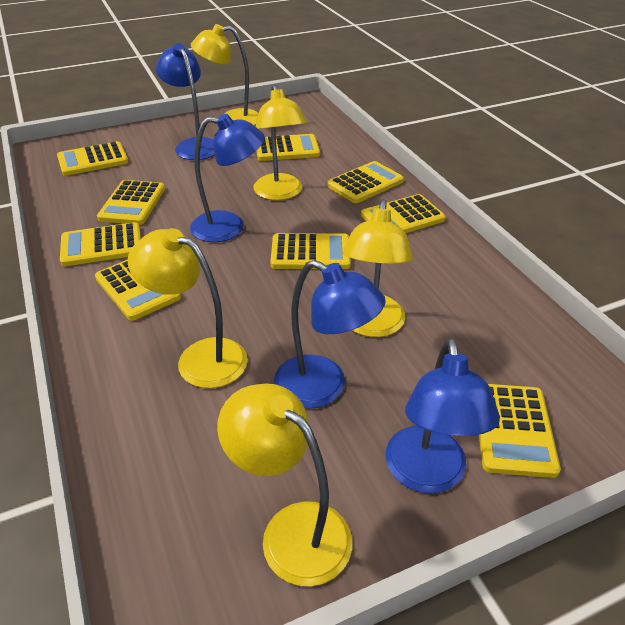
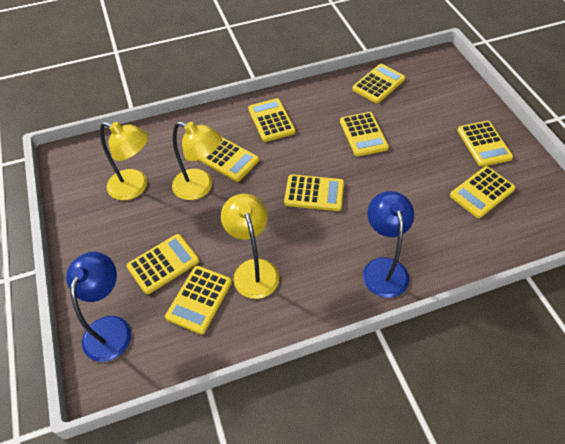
blue lamp: [156,43,215,160] [190,114,265,242] [274,260,386,409] [385,338,500,494] = 4 -> [66,252,131,362] [363,191,414,298] = 2
yellow lamp: [127,228,248,388] [191,24,259,126] [217,383,352,586] [253,84,307,200] [343,199,413,337] = 5 -> [100,122,149,200] [172,121,222,200] [221,194,279,299] = 3

